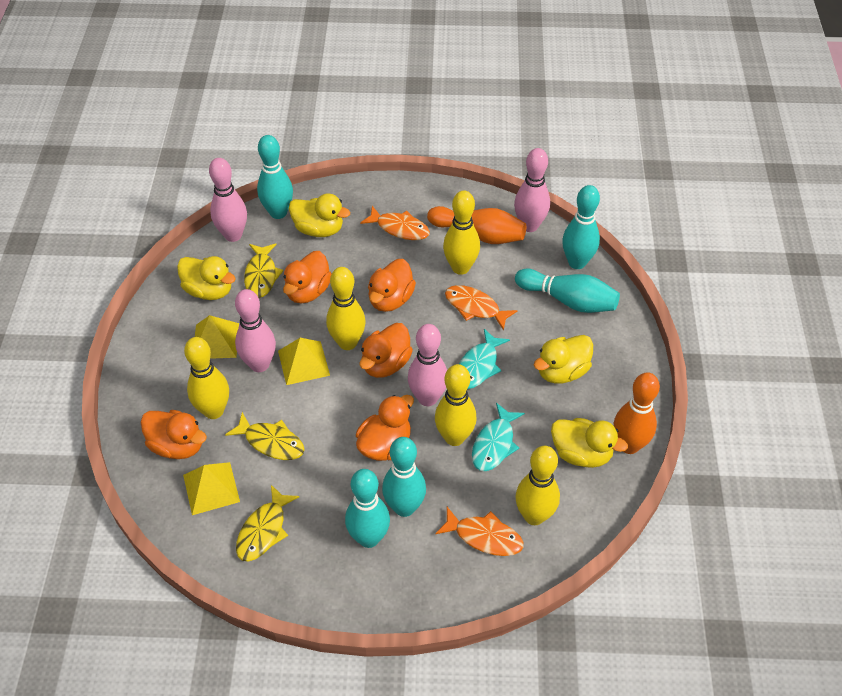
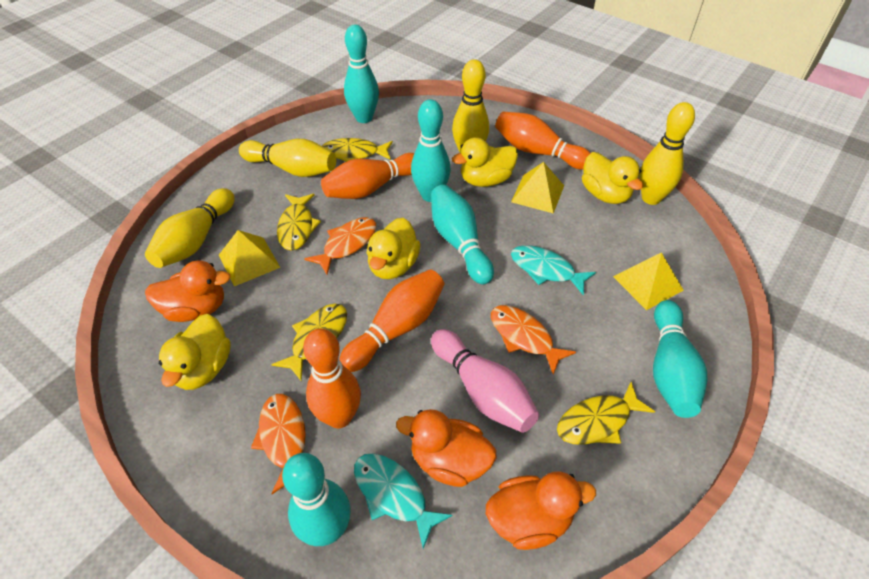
orange bowling pin: [427,206,526,244] [614,372,660,454] = 2 -> [303,328,361,428] [321,153,414,199] [339,269,444,372] [495,111,590,169] = 4
orange duck: [141,410,207,459] [283,251,332,303] [356,395,414,461] [359,323,413,378] [368,259,416,312] = 5 -> [145,260,231,322] [396,409,497,487] [486,471,596,550] = 3
pink bowling pin: [209,158,247,242] [235,289,276,372] [408,324,447,406] [514,148,550,232] = 4 -> [431,329,539,433] = 1
yellow bowling pin: [184,337,229,419] [326,267,366,350] [435,364,477,446] [443,191,480,275] [515,446,560,525] = 5 -> [145,188,235,268] [239,139,336,177] [452,59,489,153] [640,102,695,205] = 4
yellow fish: [225,412,305,460] [236,485,299,562] [244,243,283,298] = 3 -> [271,304,347,381] [277,194,321,251] [322,138,393,162] [557,382,655,445] = 4

